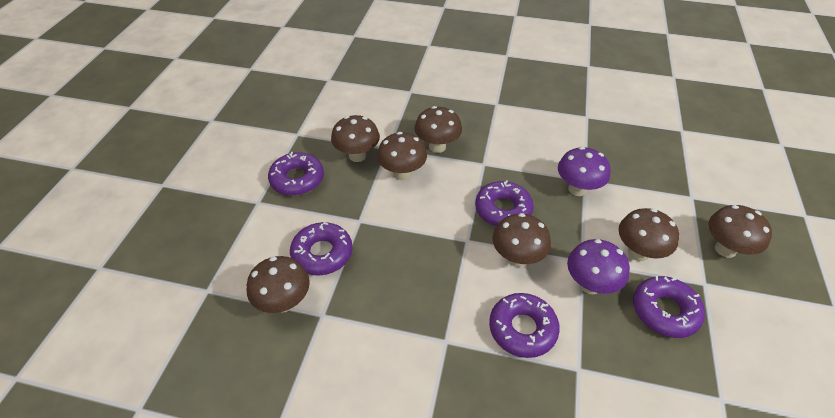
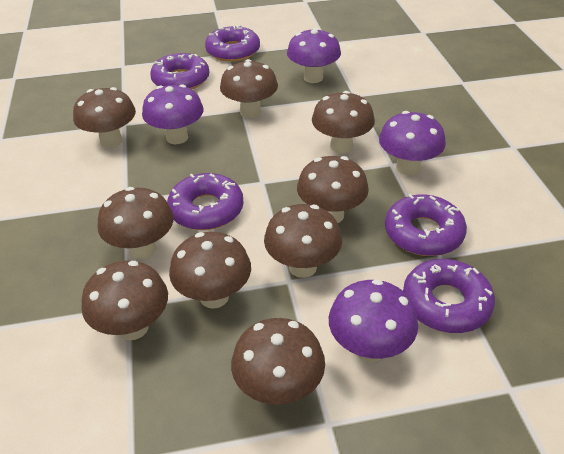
brown mushroom: [247,256,310,313] [331,115,380,162] [377,132,427,180] [414,106,462,153] [492,213,551,267] [619,208,679,261] [708,205,772,258] = 7 -> [73,87,136,148] [81,261,168,340] [97,187,174,259] [169,232,251,309] [220,59,278,118] [231,318,325,405] [264,204,342,278] [297,156,369,223] [312,91,375,153] = 9
purple mushroom: [558,147,611,196] [567,239,630,294] = 2 -> [142,84,204,144] [287,28,341,83] [329,279,418,362] [379,111,446,176] = 4

